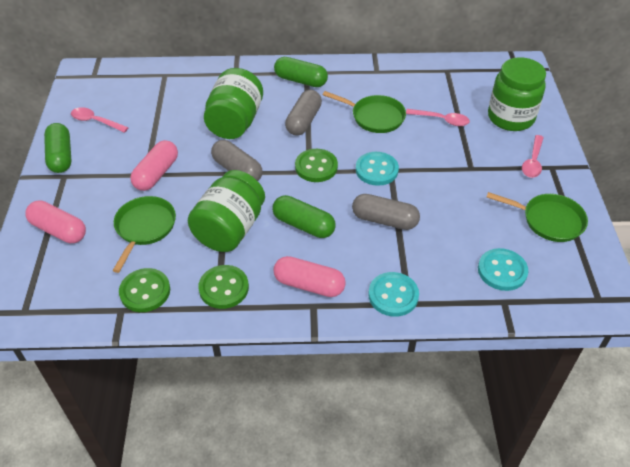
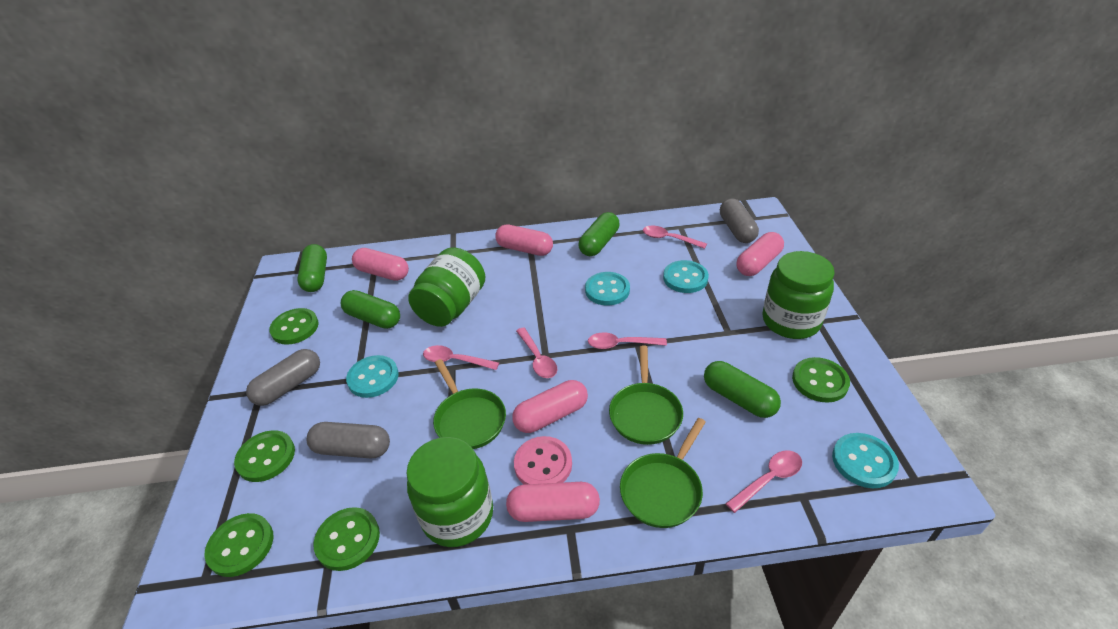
green button: [119,268,170,312] [198,265,249,309] [295,149,338,182] = 3 -> [205,513,274,577] [234,430,295,482] [269,308,319,345] [313,507,380,571] [792,357,850,403] = 5
green capsule: [44,123,71,173] [272,195,336,238] [274,57,328,87] = 3 -> [297,244,327,292] [341,290,400,329] [579,212,620,256] [704,361,781,418] = 4
pink button: none = 0 -> [514,436,572,485] = 1
pink capsule: [25,201,86,243] [130,140,178,191] [274,256,346,297] = 3 -> [352,248,409,281] [495,224,553,256] [506,482,600,522] [512,380,588,433] [736,232,784,276] = 5
pink spoon: [71,107,129,133] [406,109,470,126] [522,135,544,178] = 3 -> [423,345,499,370] [516,327,557,378] [588,332,667,349] [643,226,707,249] [725,451,802,513] = 5
turquoise button: [356,152,399,186] [368,272,419,317] [478,248,528,291] = 3 -> [346,355,399,398] [585,272,630,305] [663,260,709,293] [832,433,899,488] = 4

